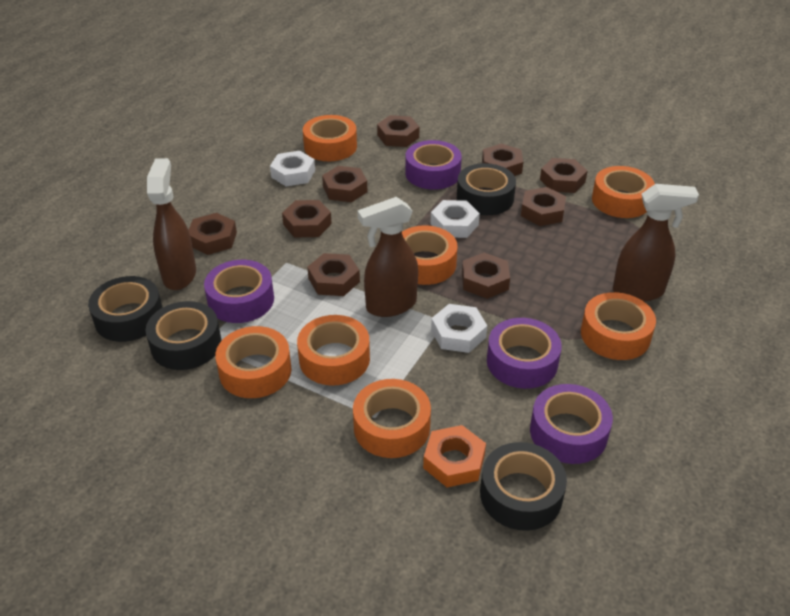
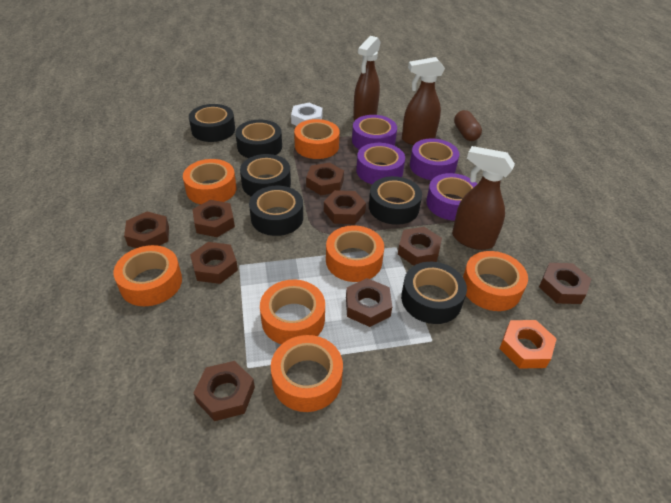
black tape: [88,276,163,342] [145,301,221,370] [457,163,516,215] [480,442,567,531] = 4 -> [189,104,235,142] [235,120,282,158] [240,154,291,197] [249,186,303,236] [369,176,422,225] [401,262,467,324] = 6
brown capsule: none = 0 -> [454,110,482,141] = 1
white nut: [270,151,315,186] [431,200,480,238] [431,304,487,353] = 3 -> [291,103,322,126] = 1

